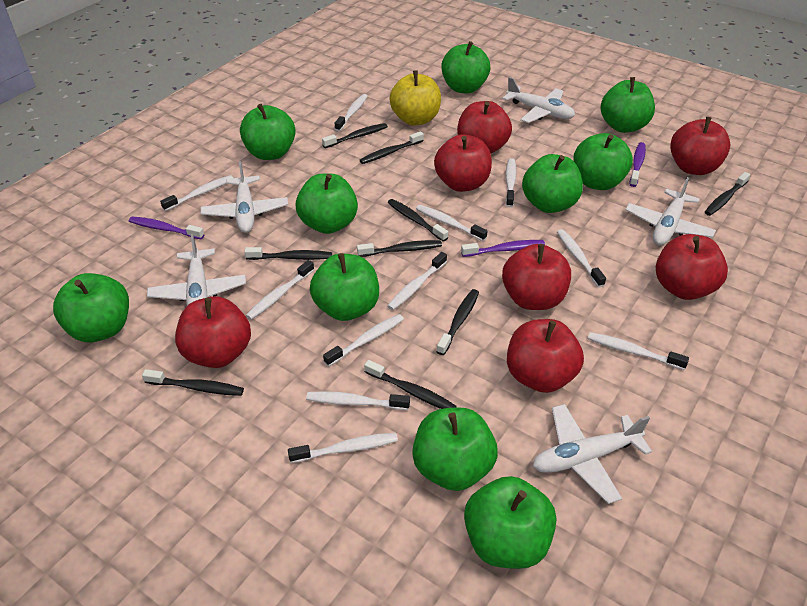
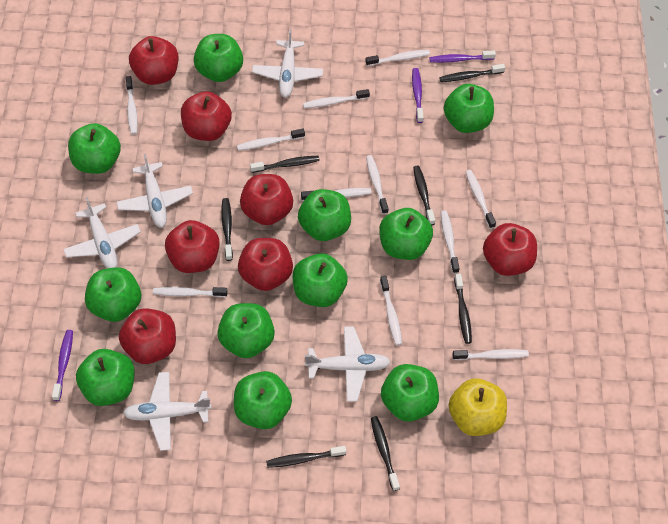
black toothbrush: [142,369,244,396] [244,247,332,260] [322,123,388,148] [357,240,442,257] [360,131,424,164] [364,360,457,409] [388,199,448,242] [436,289,479,355] [705,172,750,216] = 9 -> [221,198,233,261] [250,156,320,173] [266,446,346,468] [371,416,400,491] [413,165,435,225] [439,64,505,82] [454,274,472,344] = 7
green apple: [53,273,129,342] [240,104,296,160] [296,173,358,234] [310,253,379,321] [412,407,498,491] [441,41,490,93] [464,476,556,569] [522,154,583,213] [573,133,633,190] [601,77,655,133] = 10 -> [68,123,121,174] [76,349,135,406] [85,267,141,322] [194,34,243,82] [217,303,275,358] [234,371,292,429] [293,253,348,307] [298,189,351,241] [379,208,433,260] [381,364,439,421] [444,84,494,133] = 11

